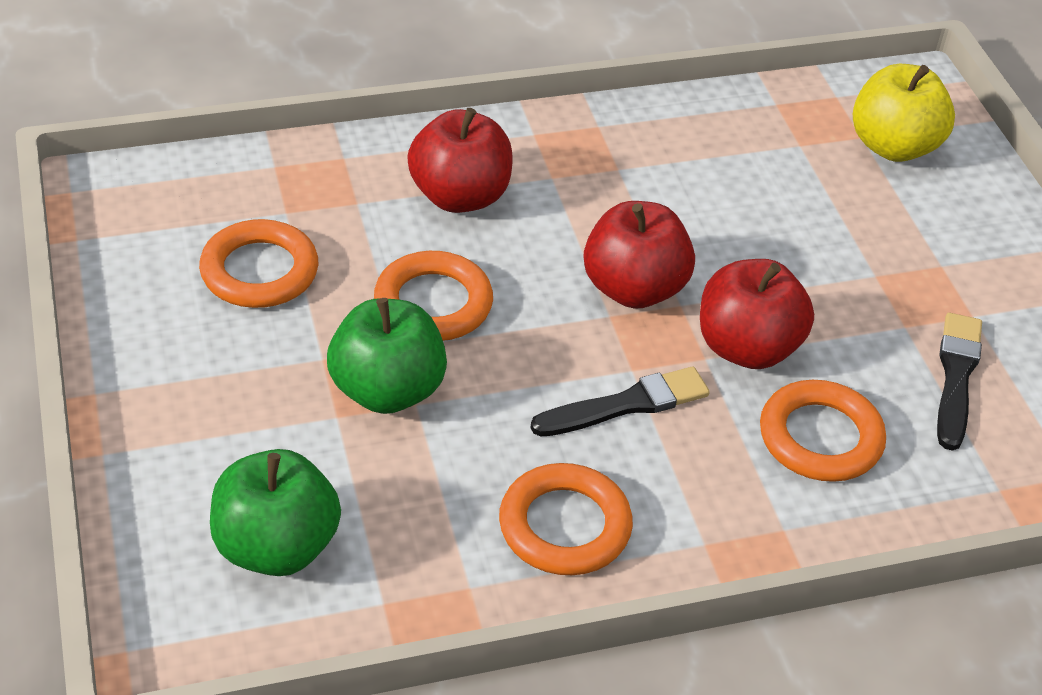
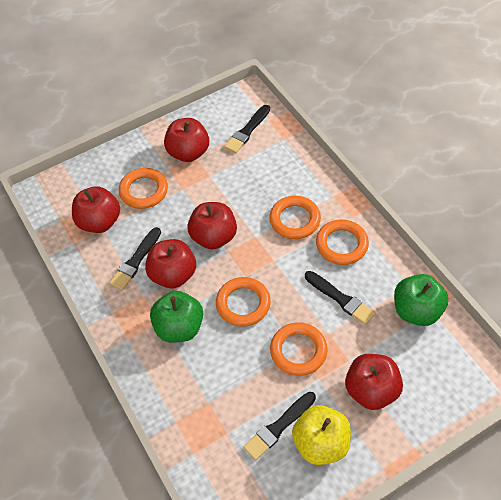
black brush: [530,366,710,437] [937,313,982,451] = 2 -> [109,227,161,290] [224,105,270,153] [243,392,316,461] [305,271,375,325] = 4
orange ring: [199,219,318,308] [374,251,493,341] [499,463,633,575] [760,380,886,482] = 4 -> [119,168,168,209] [216,277,271,327] [269,196,321,239] [270,322,328,376] [316,219,369,265] = 5
red apple: [407,108,513,213] [584,201,695,309] [700,259,814,369] = 3 -> [72,186,120,233] [145,239,196,288] [164,118,209,162] [187,202,237,250] [345,354,403,410] = 5

